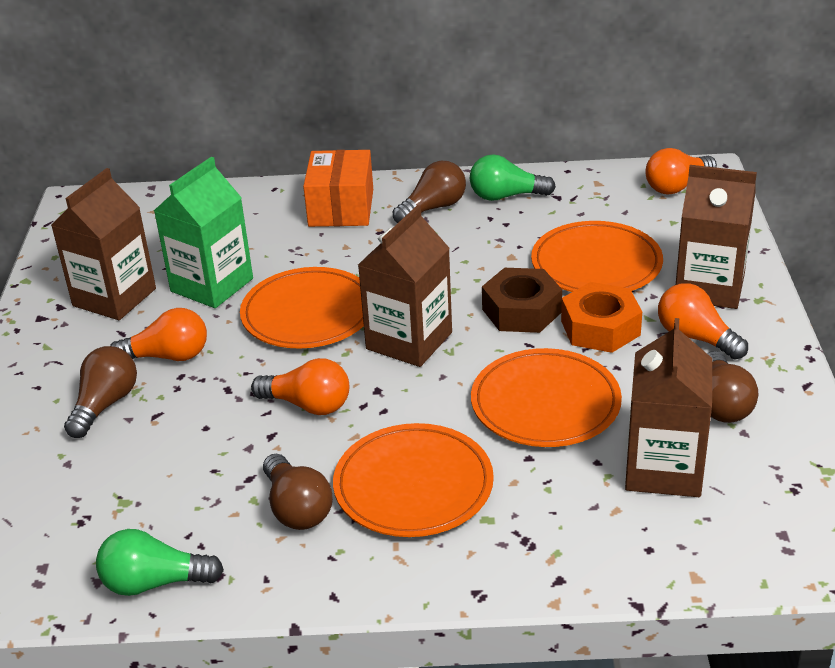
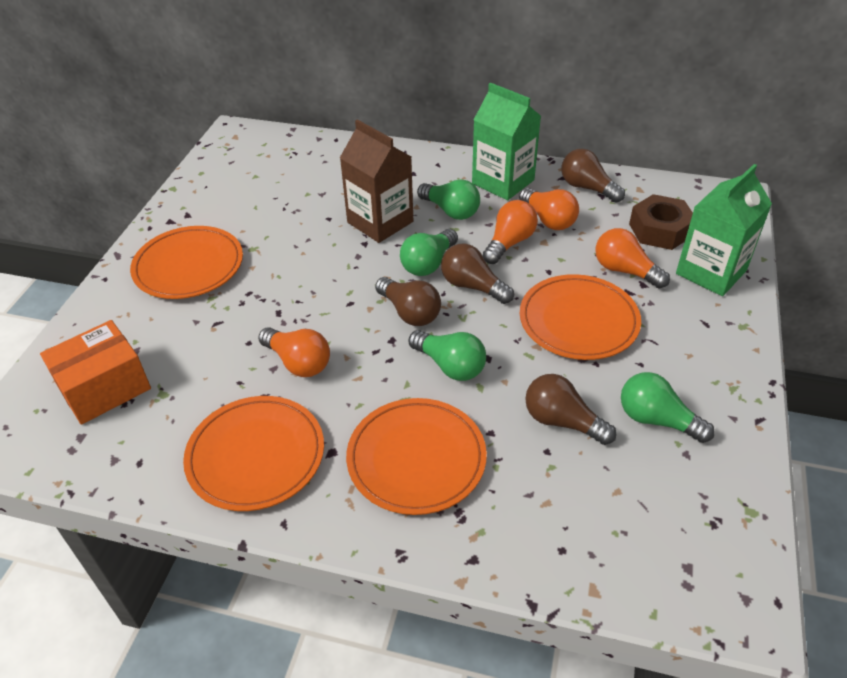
brown carton: [51,168,156,320] [358,205,452,367] [625,318,712,497] [676,165,757,309] = 4 -> [340,119,413,243] = 1
green carton: [154,157,253,308] = 1 -> [472,83,541,200] [676,164,772,296] = 2
green light bulb: [96,529,224,596] [470,154,556,201] = 2 -> [400,229,458,276] [409,330,486,381] [417,179,480,220] [621,372,715,443] = 4
orange nut: [561,282,642,353] = 1 -> none = 0

